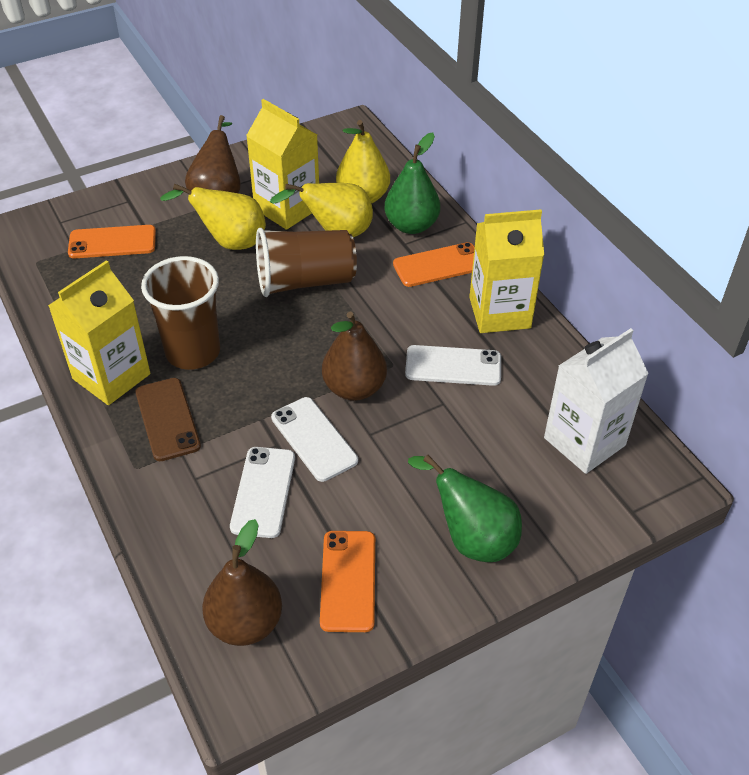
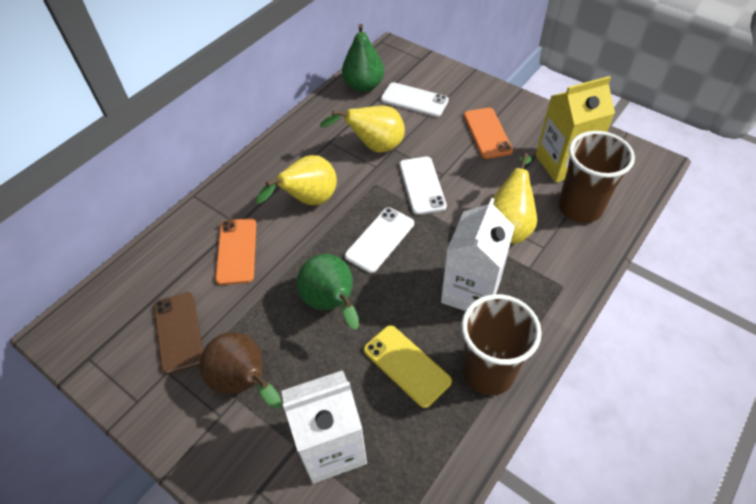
brown pear: [185,115,241,193] [202,519,282,646] [322,312,387,401] = 3 -> [200,332,282,409] = 1
orange phone: [68,225,156,259] [320,531,375,632] [393,242,475,287] = 3 -> [215,218,256,285] [464,107,513,159] = 2
white carton: [544,328,649,474] = 1 -> [281,370,367,484] [441,198,515,311] = 2
yellow carton: [48,260,150,405] [246,99,319,230] [469,209,544,333] = 3 -> [536,76,615,183] = 1
yellow phone: none = 0 -> [364,325,452,408] = 1

